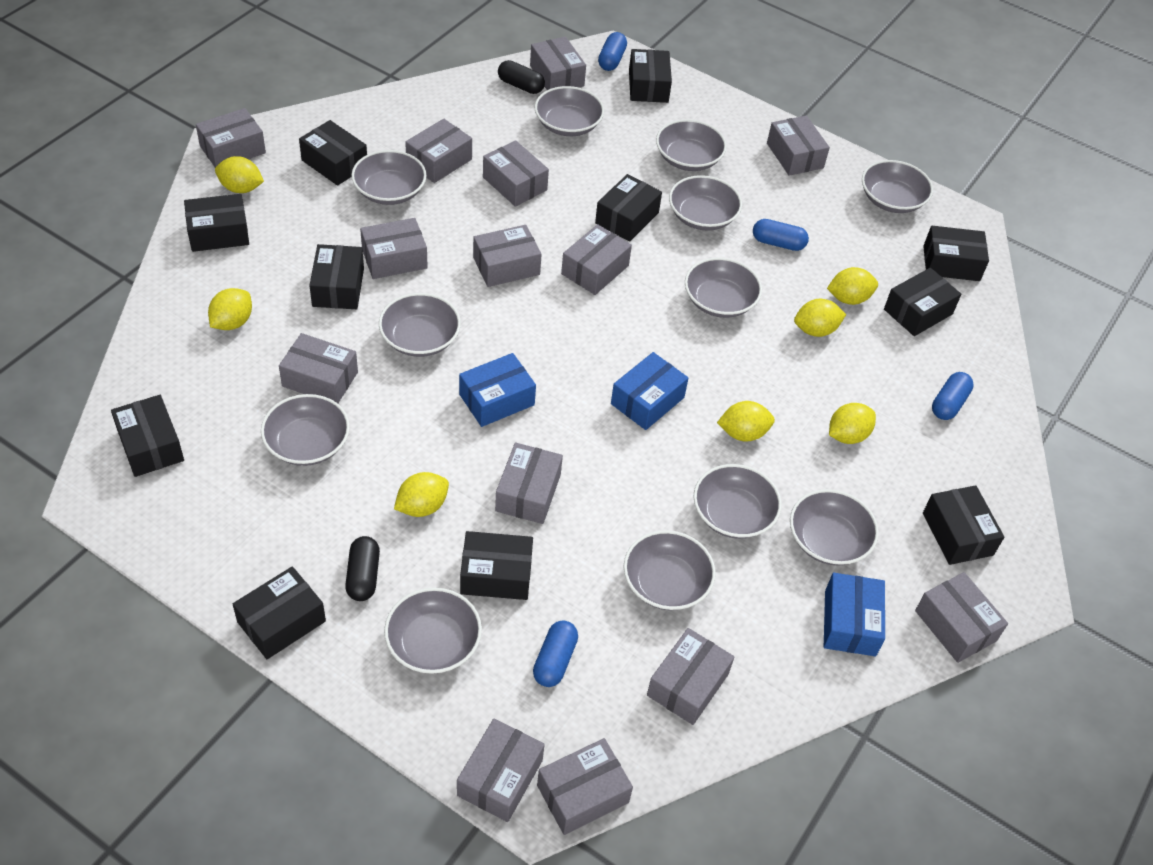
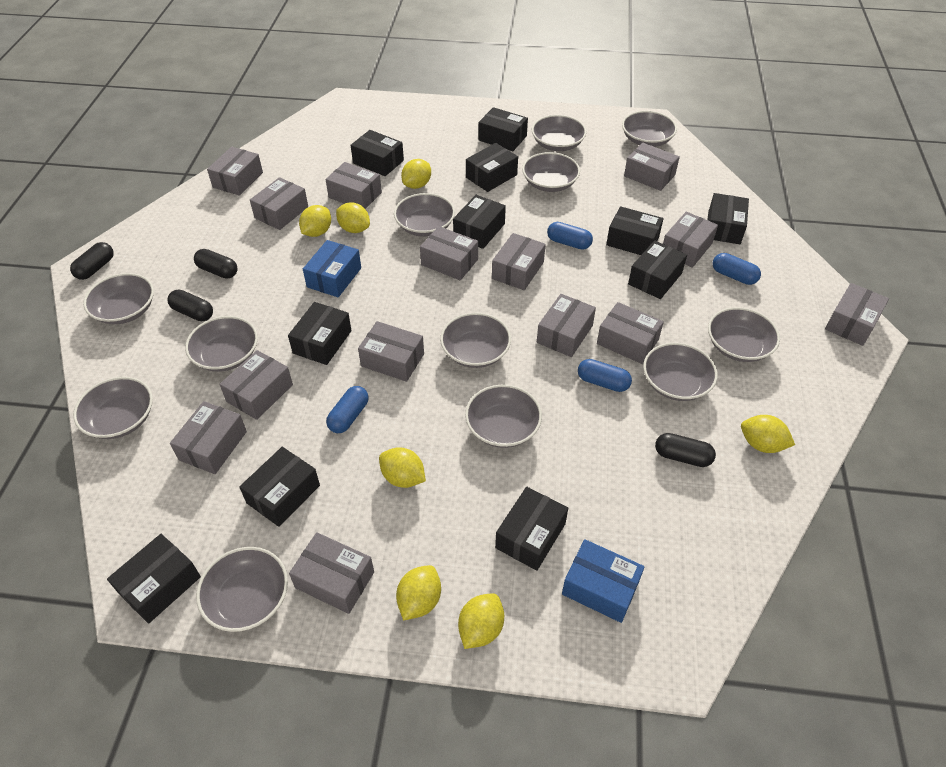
black capsule: [345,536,380,601] [498,60,545,94] = 2 -> [70,242,114,280] [168,290,213,321] [194,249,238,279] [655,433,716,467] = 4
blue box: [459,353,536,427] [611,352,688,430] [824,573,885,656] = 3 -> [303,240,361,297] [562,539,645,623] = 2

